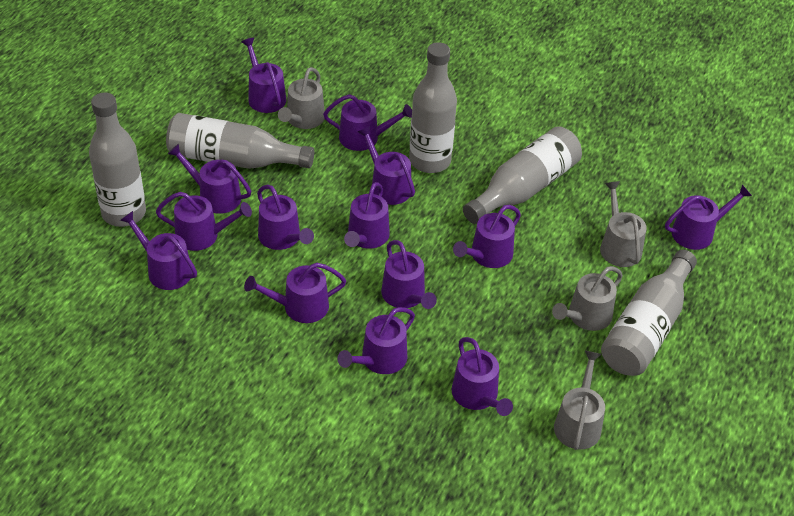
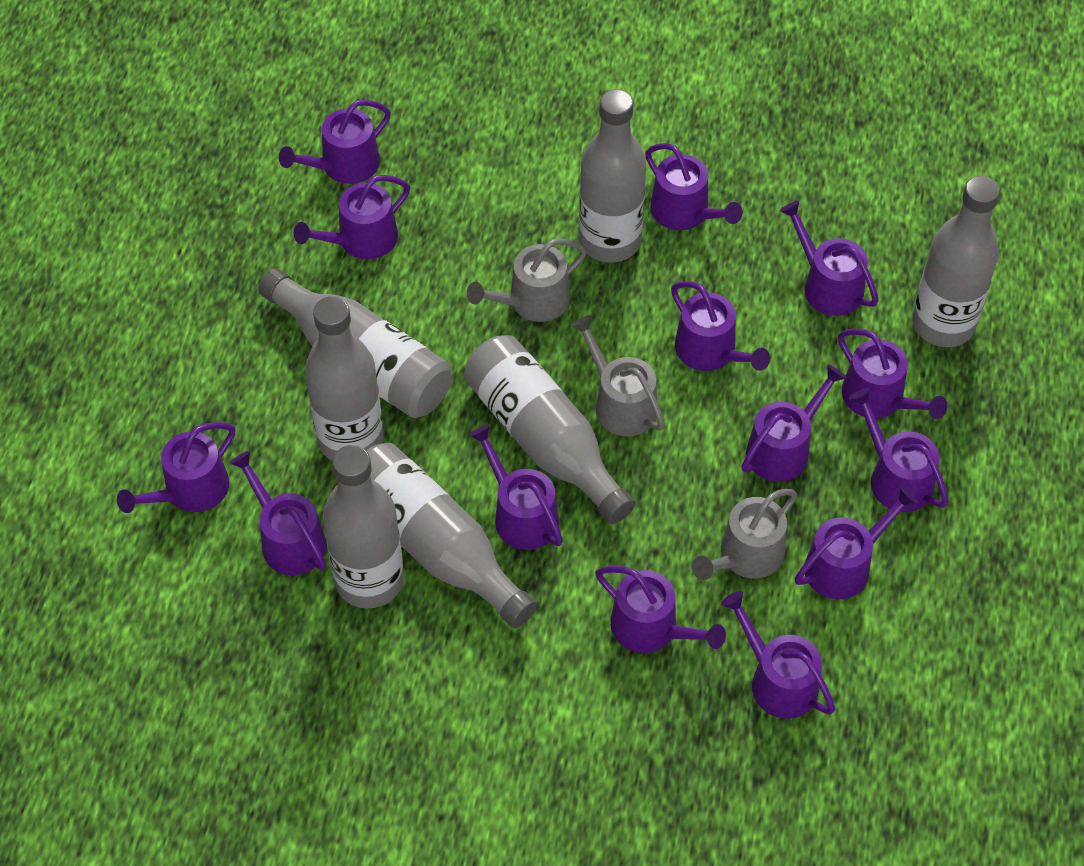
grey bottle: [89,92,146,227] [166,113,314,169] [409,42,457,173] [463,126,582,224] [601,250,697,376] = 5 -> [258,268,452,418] [305,296,384,461] [323,445,404,609] [366,443,537,628] [464,335,635,524] [579,89,646,263] [912,176,1000,347] = 7
grey watering can: [278,67,325,129] [552,266,623,331] [554,351,605,450] [600,181,647,267] = 4 -> [467,238,587,322] [571,315,665,437] [692,489,797,580] = 3

